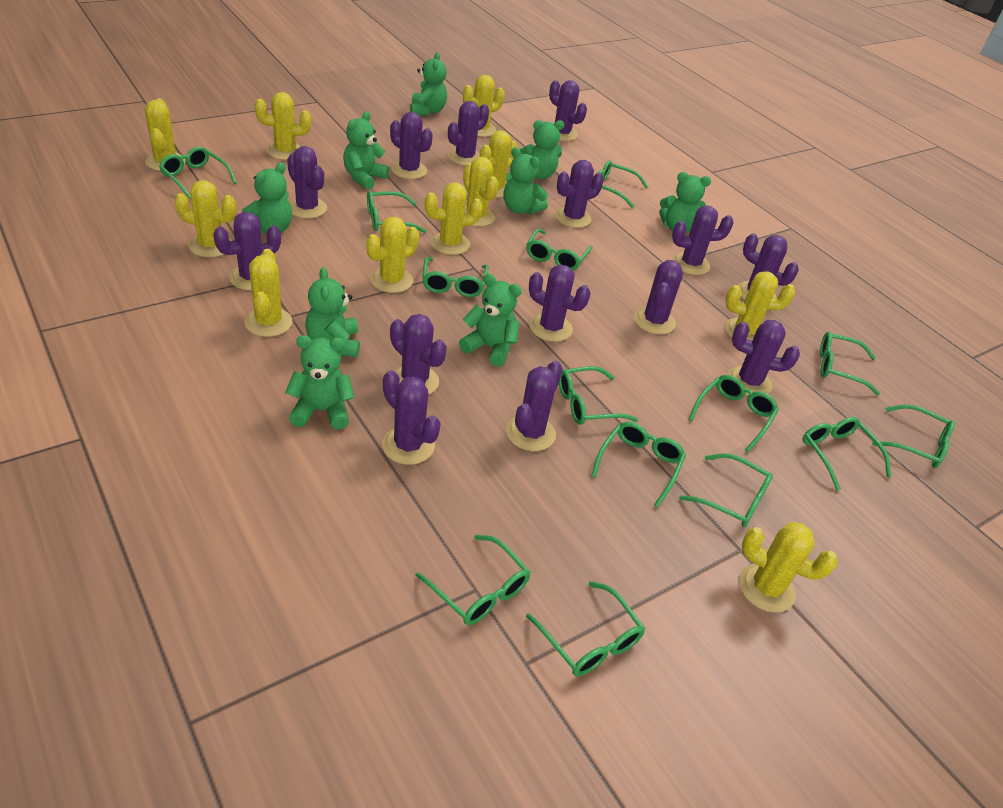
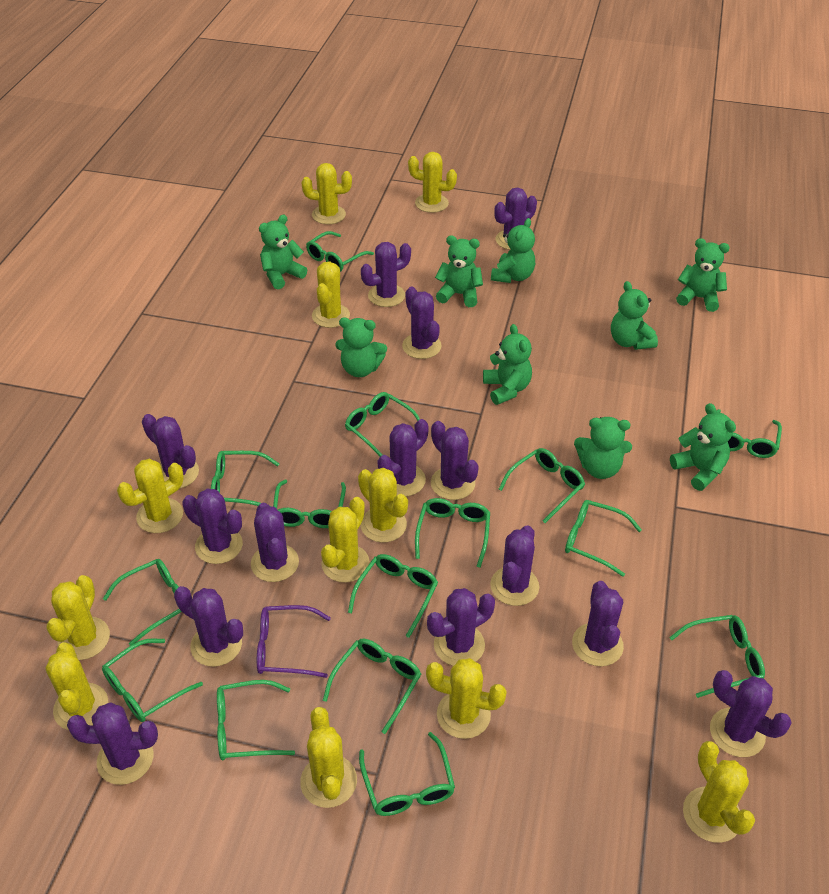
green glasses: [159,147,237,199] [367,191,426,233] [415,535,531,625] [422,257,489,297] [526,228,593,270] [526,581,645,676] [559,366,638,425] [591,422,686,507] [598,160,648,208] [679,453,773,527] [689,375,779,452] [802,417,891,491] [820,332,880,396] [872,404,955,468] = 14 -> [102,638,203,722] [103,559,182,646] [211,451,280,507] [217,680,295,760] [273,480,346,528] [306,231,374,272] [323,639,421,734] [345,392,420,457] [348,554,438,638] [359,732,455,816] [415,498,490,568] [499,448,585,523] [565,500,642,577] [669,615,765,698] [716,409,782,458] = 15
purple glasses: none = 0 -> [257,605,331,678] = 1

